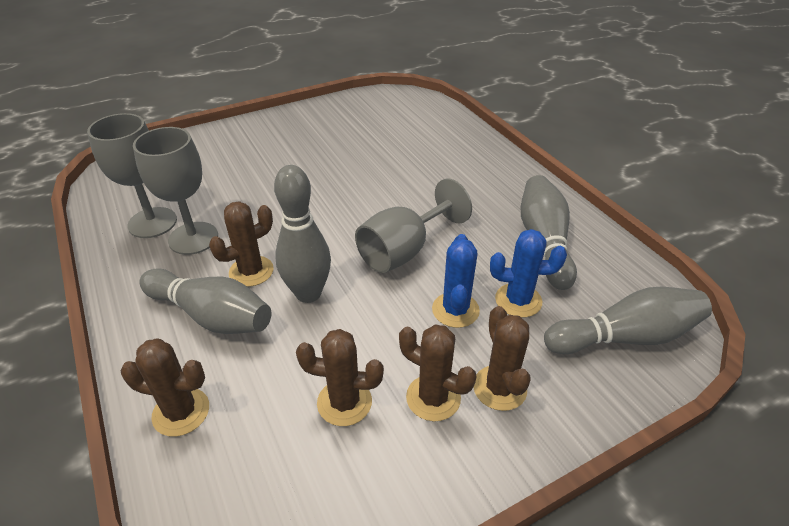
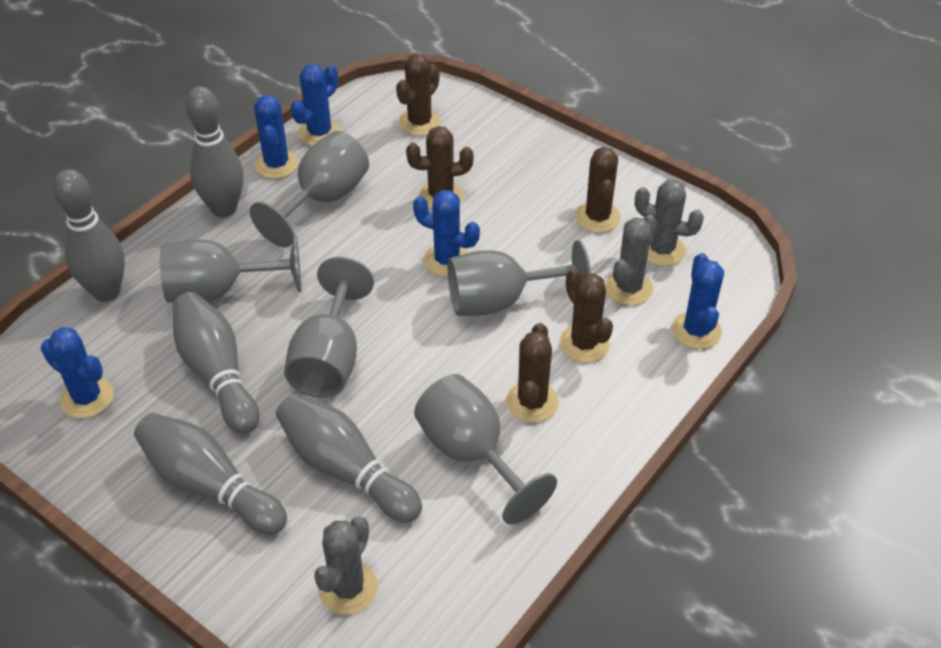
blue cactus: [432,234,480,328] [490,229,567,318] = 2 -> [41,327,114,418] [254,95,299,179] [291,64,341,146] [413,190,480,277] [672,253,724,349] = 5
grey bowling pin: [139,269,271,334] [274,165,331,303] [521,175,577,290] [544,287,712,354] = 4 -> [53,169,125,302] [134,413,287,535] [173,292,259,434] [186,87,244,217] [276,393,422,523] = 5
grey cactus: none = 0 -> [314,516,378,615] [605,215,657,305] [635,180,704,266] = 3
grey goblet: [87,113,177,238] [133,127,218,255] [355,179,472,273] = 3 -> [160,235,301,302] [250,131,369,247] [284,257,374,398] [414,374,557,525] [448,240,591,316] = 5

